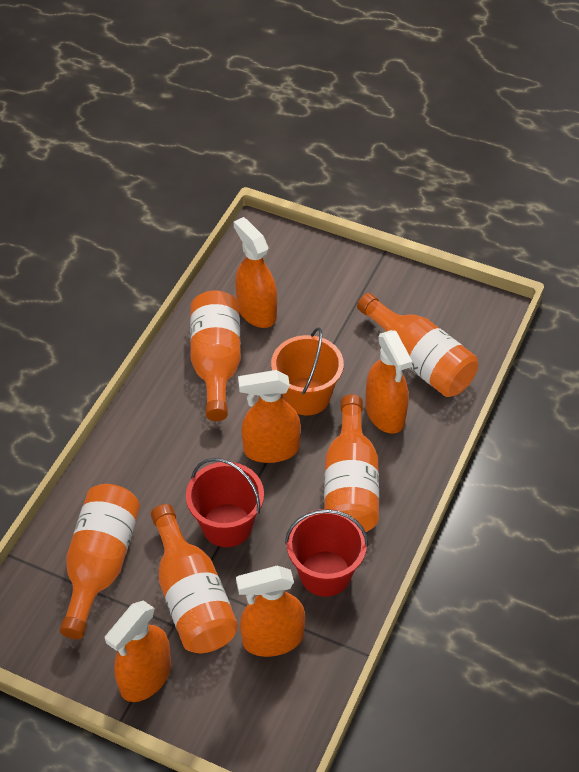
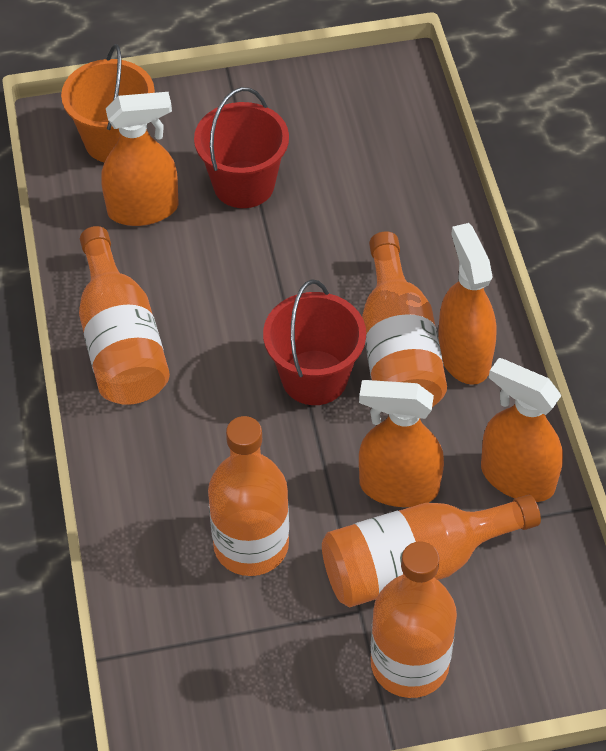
orange spray bottle: [105,600,171,702] [234,217,277,328] [236,566,305,657] [238,370,301,463] [365,330,413,434] = 5 -> [101,92,179,226] [359,380,444,507] [438,223,497,385] [481,358,563,502] = 4

